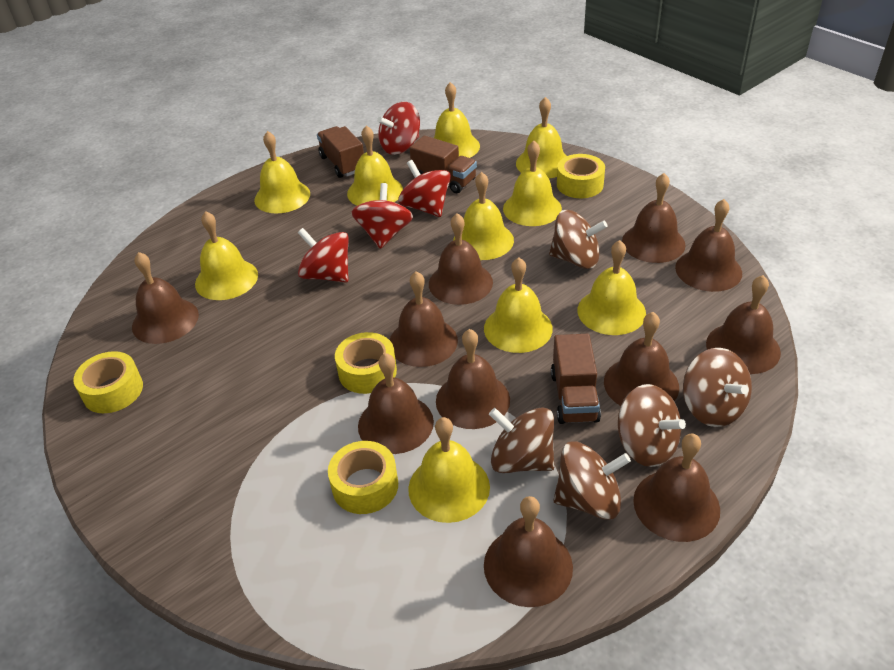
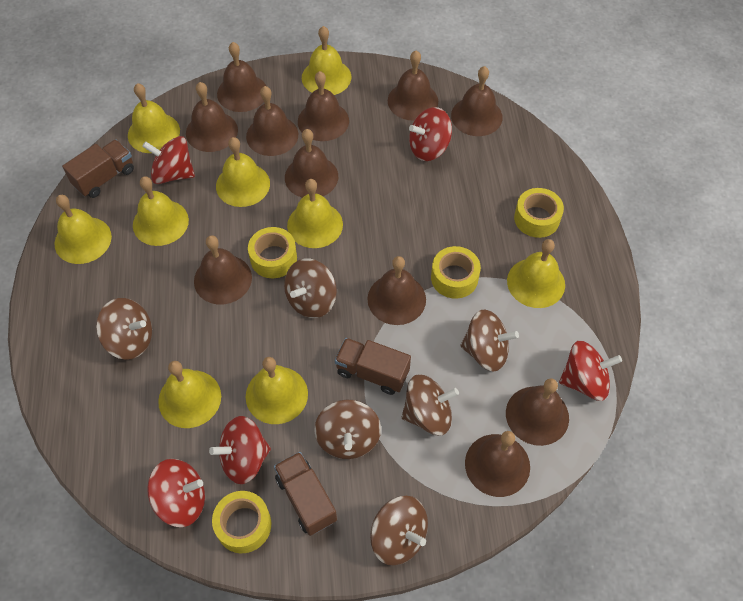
brown spinning top: [489,407,554,473] [549,210,608,269] [554,441,631,520] [618,384,686,467] [683,348,752,427] = 5 -> [96,298,152,360] [284,259,337,318] [314,399,381,459] [370,496,428,566] [402,374,459,435] [460,309,519,372] = 6
red spinning top: [298,228,349,283] [351,183,413,249] [377,102,420,155] [398,160,451,217] = 4 -> [142,136,195,184] [147,459,205,527] [209,416,271,484] [409,107,452,161] [559,341,622,401] = 5
yellow bell: [195,211,258,300] [254,131,310,213] [347,125,403,206] [408,417,490,523] [434,82,480,158] [453,172,514,260] [484,257,553,353] [503,141,562,226] [516,97,567,178] [577,240,646,335] = 10 -> [54,195,112,264] [128,83,180,153] [133,176,189,246] [158,361,221,428] [216,137,270,207] [246,357,308,424] [287,179,343,248] [302,26,351,95] [507,239,565,308] = 9

